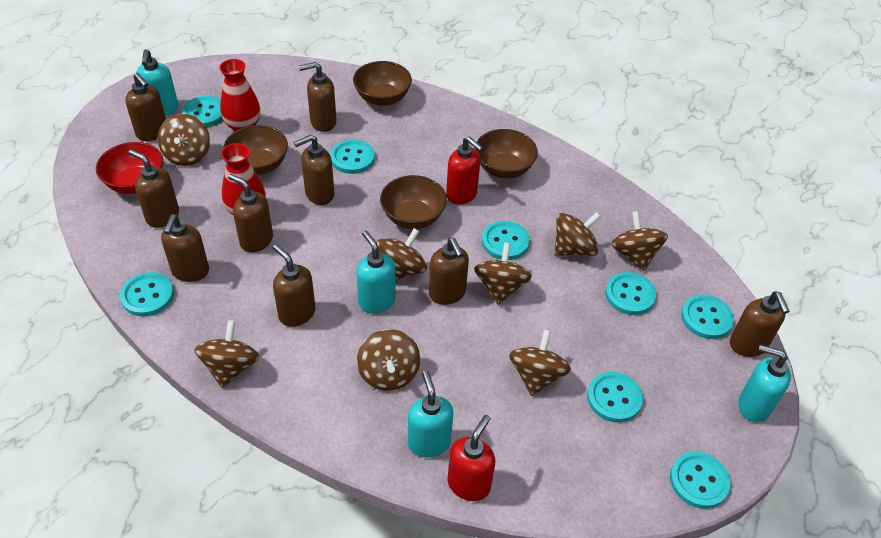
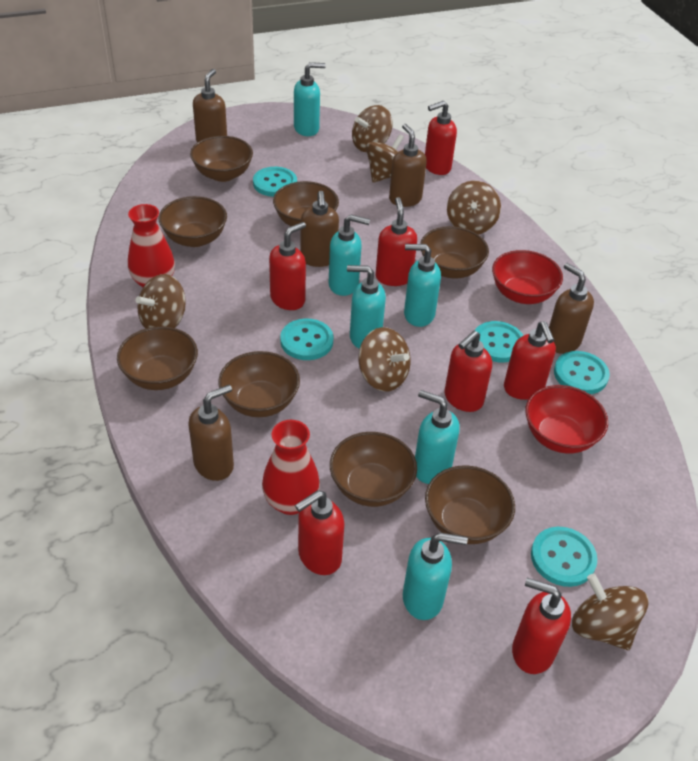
brown bowl: [223,125,288,175] [353,61,412,106] [380,175,447,229] [475,129,538,178] = 4 -> [117,326,198,390] [159,196,227,247] [190,136,253,182] [218,351,300,417] [273,181,339,226] [330,432,417,507] [420,226,489,278] [425,466,515,544] = 8
brown soap dispenser: [125,73,166,141] [129,149,179,228] [161,214,209,282] [228,174,273,252] [273,244,315,327] [294,135,334,205] [299,62,337,132] [429,238,469,305] [730,291,789,357] = 9 -> [188,385,234,481] [193,69,227,142] [300,191,339,267] [389,124,427,207] [549,263,594,354] = 5
brown spinning top: [158,114,210,166] [195,320,259,388] [357,329,420,391] [377,228,427,280] [474,242,532,305] [509,330,571,396] [554,212,601,256] [611,211,668,271] = 8 -> [135,274,186,329] [352,105,392,152] [358,327,411,391] [366,134,404,183] [447,181,501,234] [572,574,649,650] = 6
red bowl: [96,142,163,194] = 1 -> [492,250,563,304] [525,385,608,454] = 2
red soap dispenser: [446,136,483,205] [447,415,495,501] = 2 -> [269,222,306,310] [295,490,344,575] [376,197,417,286] [425,101,457,175] [445,330,492,412] [504,321,556,400] [512,578,571,674] = 7
turquoise button: [120,272,174,316] [182,96,223,127] [330,140,375,174] [482,221,530,260] [587,372,643,423] [605,272,656,315] [670,452,731,509] [681,295,734,339] = 8 -> [253,167,297,197] [280,319,333,360] [475,321,524,362] [531,527,597,587] [554,351,610,394] = 5
turquoise soap dispenser: [136,49,178,115] [356,230,396,313] [408,370,454,457] [738,345,791,422] = 4 -> [294,62,326,136] [329,214,370,296] [347,265,386,349] [403,533,468,620] [404,244,441,327] [415,390,460,484] = 6

